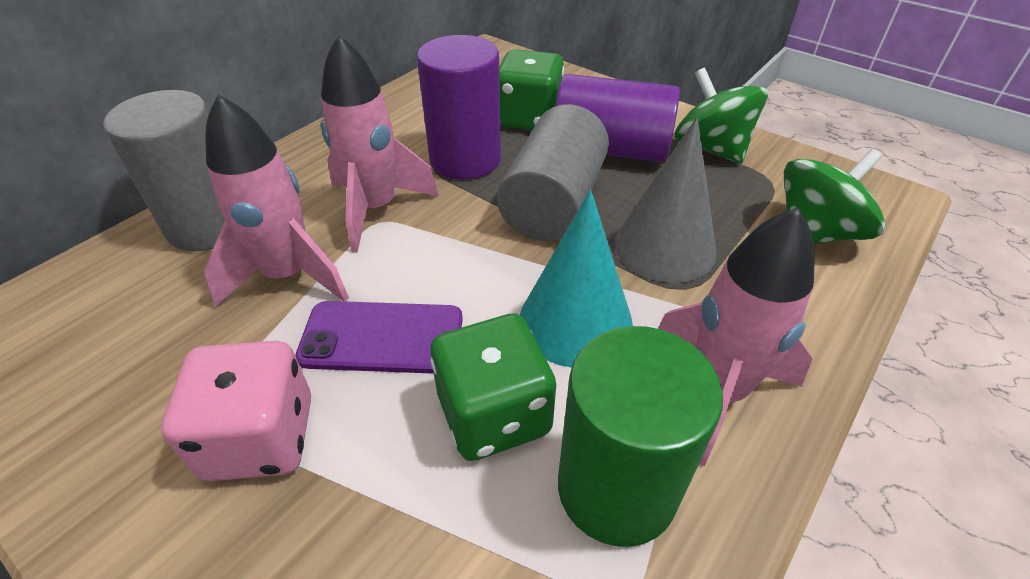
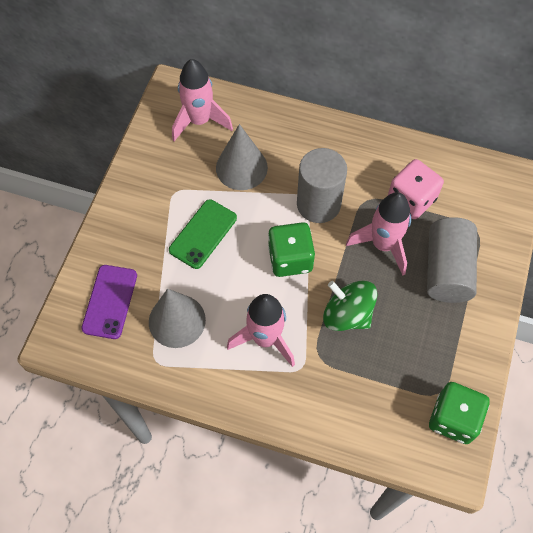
green cylinder: [558,326,723,547] = 1 -> none = 0
green phone: none = 0 -> [169,199,237,269] = 1
green spinning top: [674,67,768,164] [784,149,885,244] = 2 -> [323,281,377,331] = 1
grey cone: [615,117,717,283] = 1 -> [149,289,206,348] [216,124,268,190] = 2
purple cylinder: [417,35,501,180] [556,74,680,162] = 2 -> none = 0
turquoise cone: [520,190,633,368] = 1 -> none = 0

